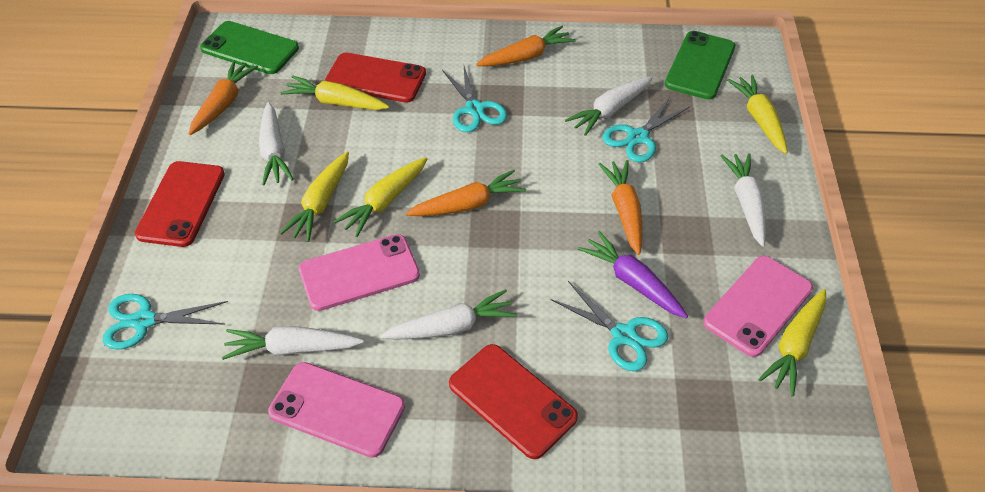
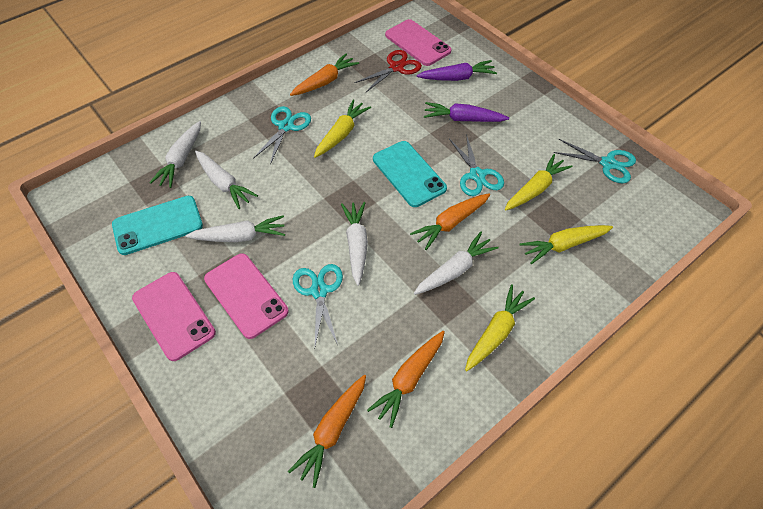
green phone: [200,21,299,74] [665,31,735,100] = 2 -> none = 0
purple carrot: [578,231,688,318] = 1 -> [417,60,497,81] [424,102,509,122] = 2
red phone: [135,161,225,247] [325,52,426,103] [449,344,578,459] = 3 -> none = 0
red scissors: none = 0 -> [355,50,422,92] = 1
turquoise phone: none = 0 -> [112,196,203,255] [373,141,447,207] = 2
yellow carrot: [280,152,349,242] [281,75,389,110] [334,157,428,237] [727,75,788,154] [758,289,826,397] = 5 -> [314,99,371,158] [465,284,535,371] [505,154,573,211] [519,225,613,264] = 4

